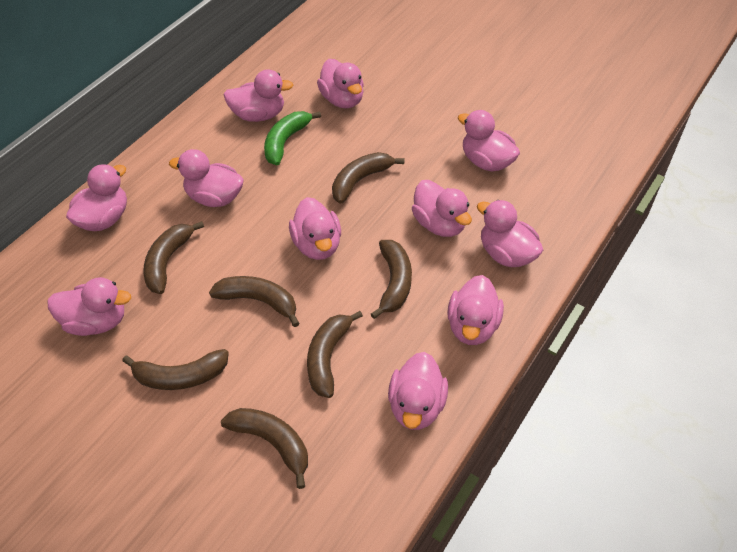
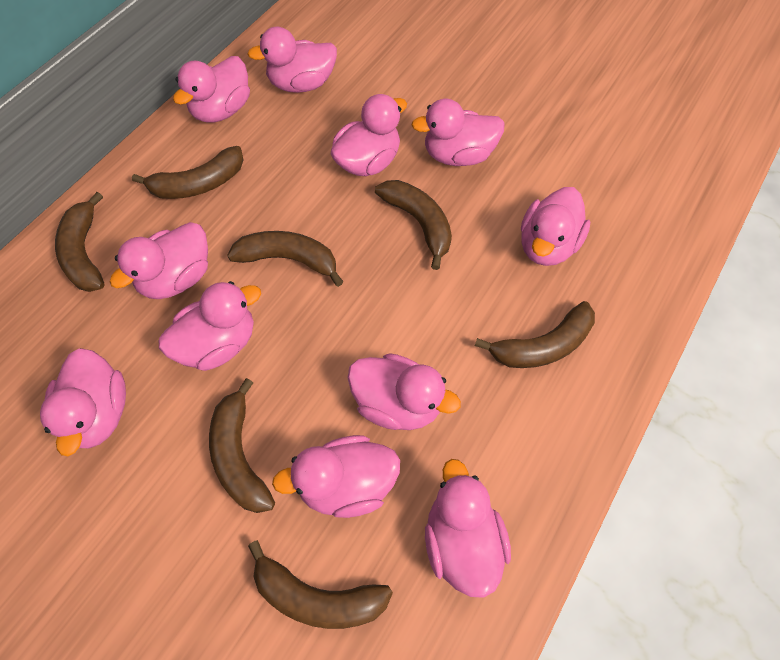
green banana: [264,111,321,165] = 1 -> none = 0

